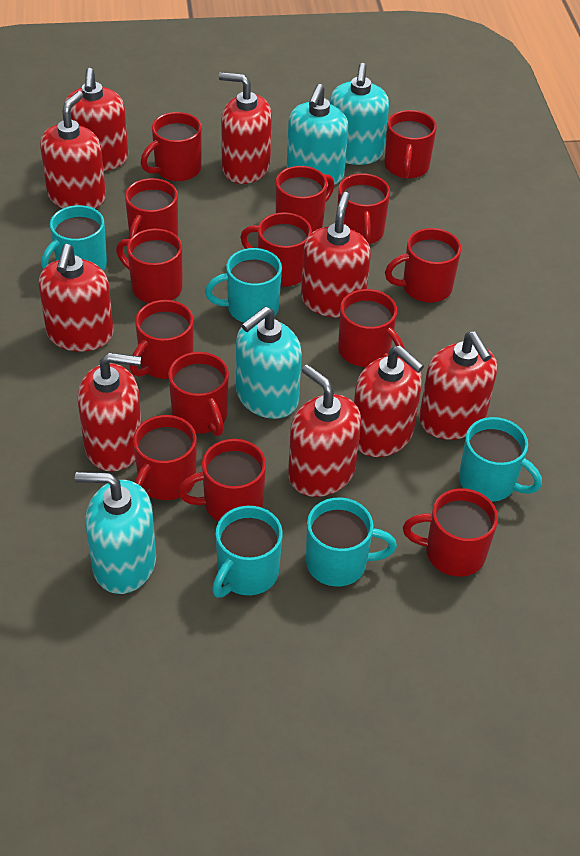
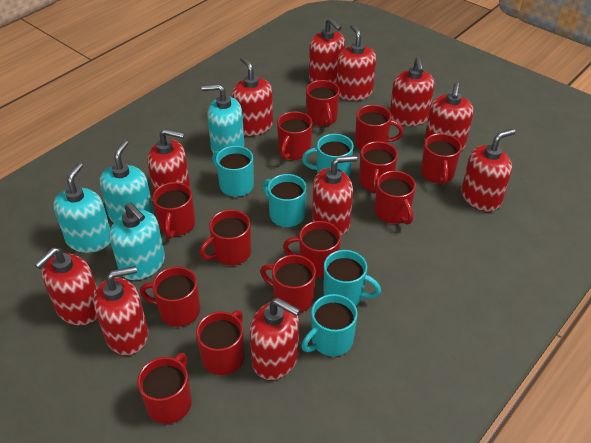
red mug: [116,229,182,303] [125,178,178,239] [130,300,194,379] [133,415,196,500] [141,112,202,181] [168,352,229,436] [178,439,266,522] [240,212,312,287] [276,166,335,233] [338,173,390,244] [338,289,405,367] [385,110,437,179] [385,228,461,303] [403,488,498,577] = 14 -> [137,353,192,424] [140,267,200,327] [152,182,195,239] [196,310,245,375] [200,209,251,265] [260,255,316,313] [277,111,312,160] [283,221,341,277] [306,80,340,126] [355,105,404,149] [359,141,398,194] [375,171,416,225] [421,133,462,185] = 13
red soap dispenser: [38,244,114,352] [40,91,106,209] [64,68,128,171] [78,353,142,472] [219,72,272,184] [288,365,361,497] [301,192,371,318] [354,346,424,457] [419,331,497,440] = 9 -> [34,247,97,325] [93,266,148,355] [148,129,190,192] [232,56,273,136] [249,298,300,380] [309,18,345,83] [312,155,357,235] [336,24,376,101] [390,57,434,126] [425,82,474,150] [461,129,515,211] = 11

